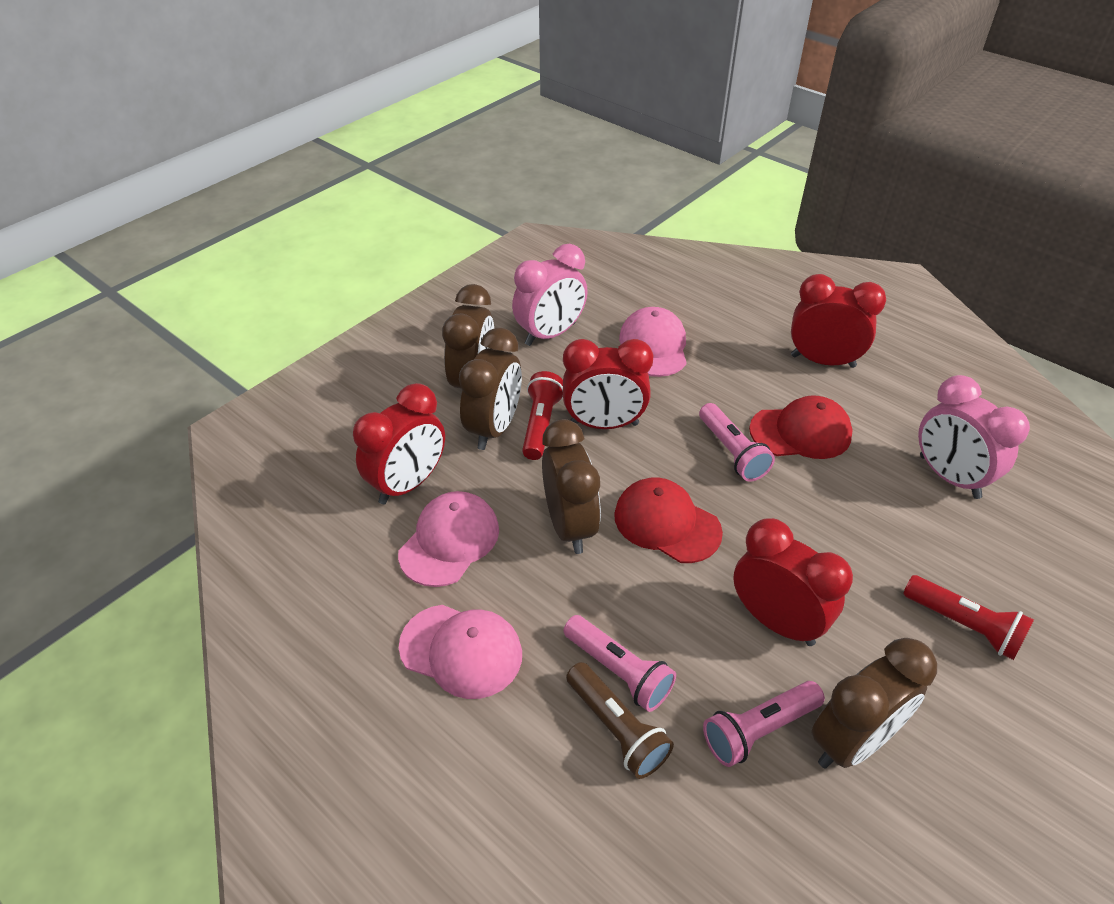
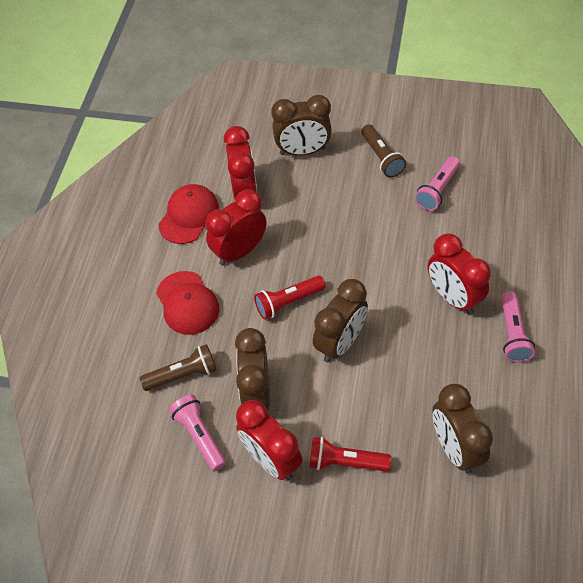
brown flashlight: [566,662,674,779] = 1 -> [140,344,217,391] [361,124,406,178] = 2
pink cap: [398,491,499,587] [399,605,522,699] [619,307,687,377] = 3 -> none = 0
pink clock: [512,244,588,346] [918,375,1030,499] = 2 -> none = 0

